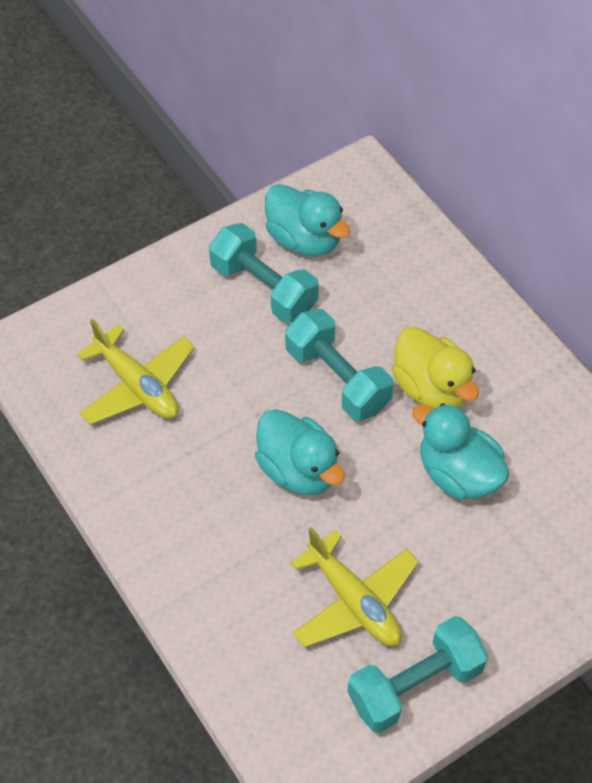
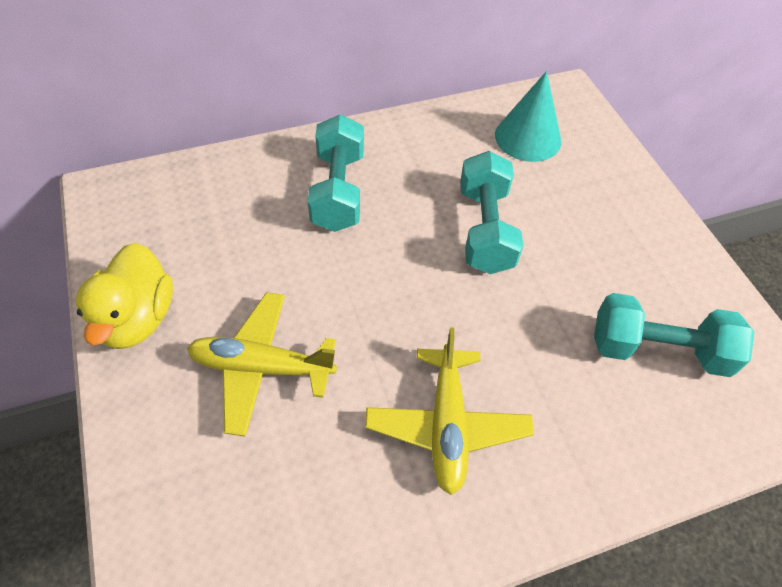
turquoise cone: none = 0 -> [495,71,561,162] = 1
turquoise duck: [255,409,345,495] [265,184,350,256] [412,403,510,500] = 3 -> none = 0

